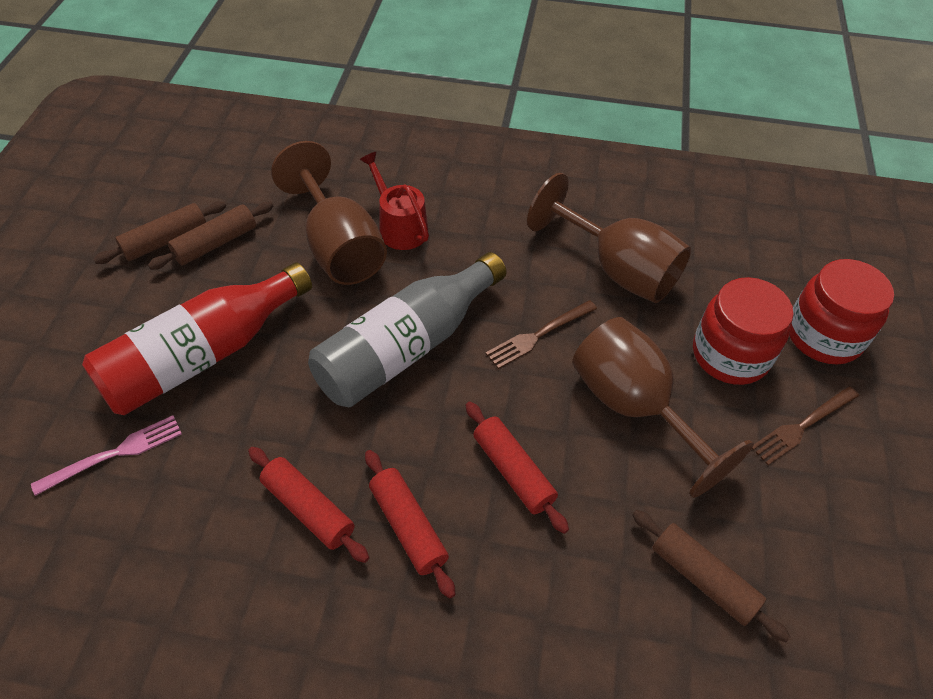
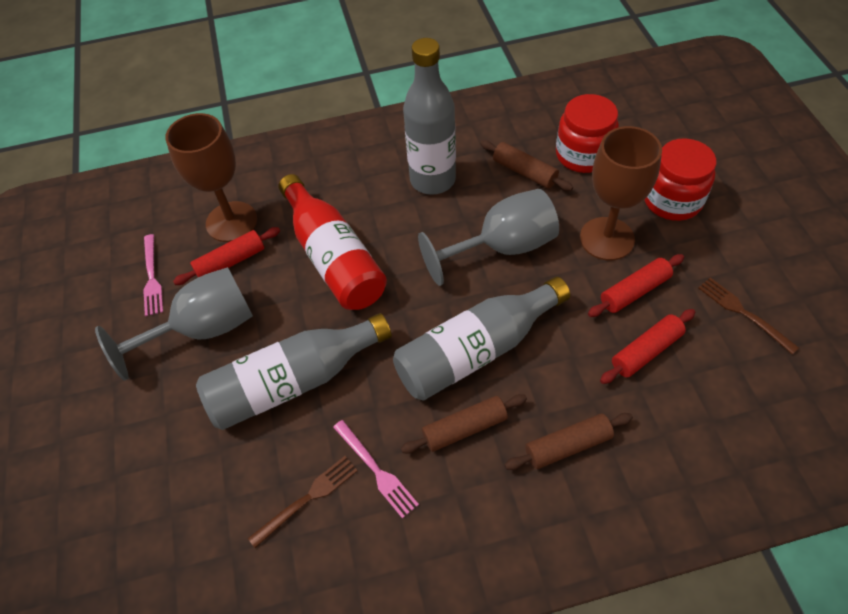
brown goblet: [271,141,387,285] [527,173,691,303] [572,317,754,498] = 3 -> [165,113,257,242] [580,126,662,261] = 2
grey bottle: [308,252,507,407] = 1 -> [196,313,392,430] [393,277,570,401] [403,38,456,195] = 3
grey goblet: none = 0 -> [95,267,253,381] [418,189,559,286] = 2
pink fork: [31,415,182,496] = 1 -> [143,234,163,316] [333,420,419,519] = 2
red watering can: [359,152,429,250] = 1 -> none = 0

